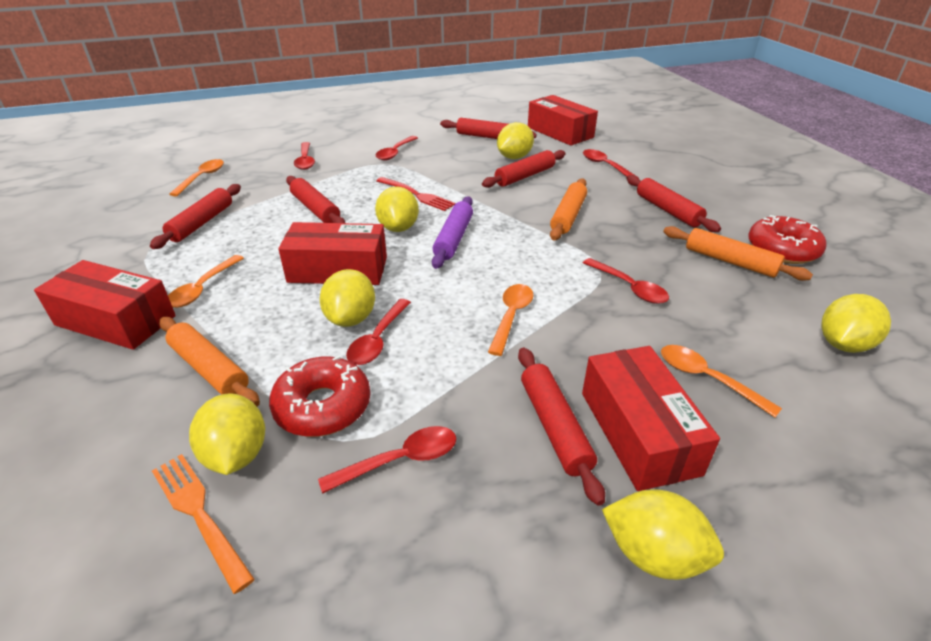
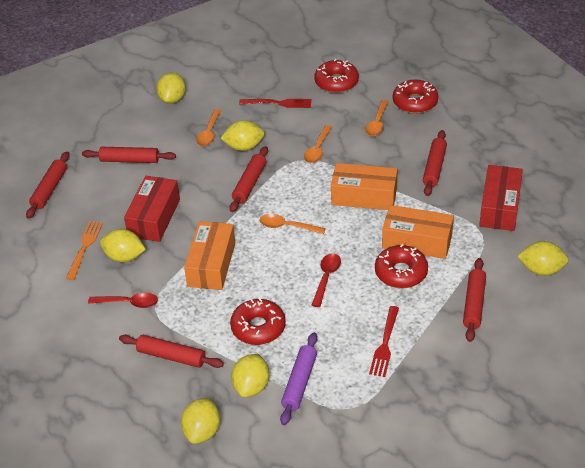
orange box: none = 0 -> [184,221,235,290] [331,163,398,210] [382,205,454,259] = 3
orange rolling pin: [159,317,260,407] [550,178,587,241] [663,226,813,281] = 3 -> none = 0
red box: [34,260,176,350] [278,222,387,285] [528,95,598,146] [582,346,720,491] = 4 -> [124,176,180,242] [479,165,523,231] = 2
red donut: [269,356,371,437] [748,215,827,264] = 2 -> [230,298,286,345] [314,59,359,93] [375,244,428,288] [393,80,438,114] = 4
red fork: [376,177,456,211] = 1 -> [239,99,311,108] [369,306,399,377] = 2
red spoon: [294,142,315,170] [318,426,456,494] [346,299,411,365] [376,136,418,161] [583,149,639,178] [583,258,669,304] = 6 -> [88,292,158,308] [312,253,341,307] = 2

